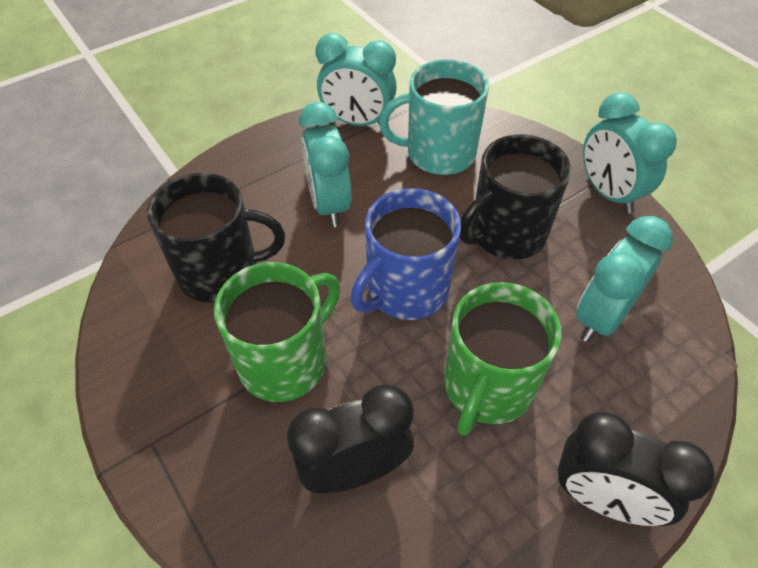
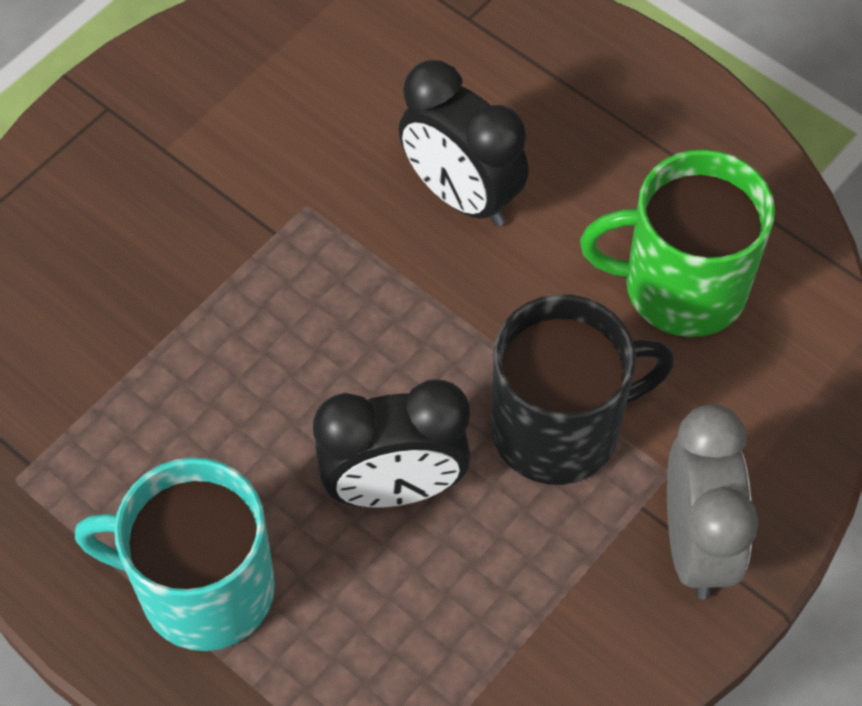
black mug: [147,173,285,302] [459,134,571,259] = 2 -> [491,294,674,485] = 1
blue mug: [351,188,461,320] = 1 -> none = 0
green mug: [214,262,340,402] [444,282,561,436] = 2 -> [580,150,775,337] = 1
grey clock: none = 0 -> [667,404,758,600] = 1
turquoise clock: [299,102,351,227] [316,33,397,126] [576,216,673,342] [583,92,677,214] = 4 -> none = 0

